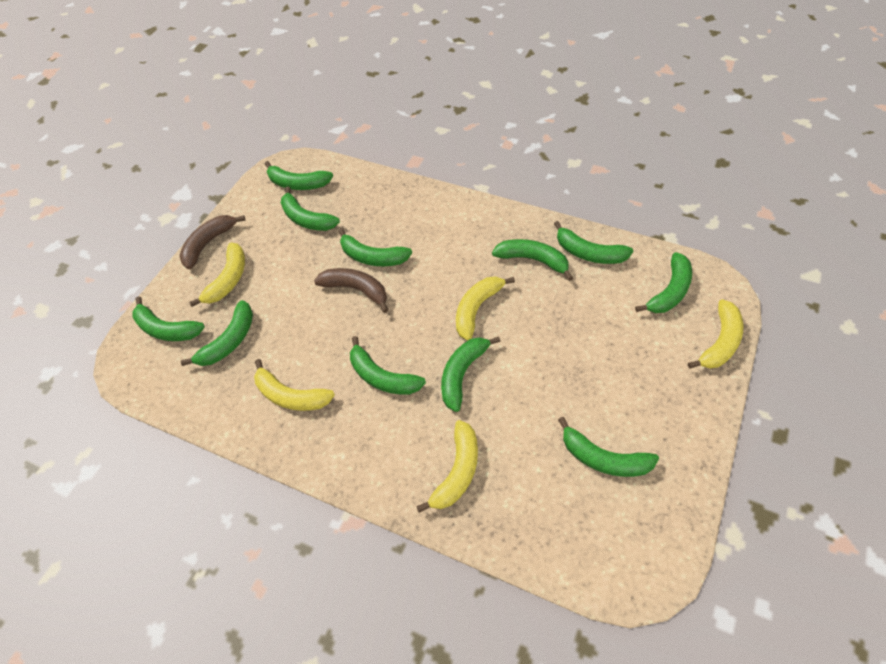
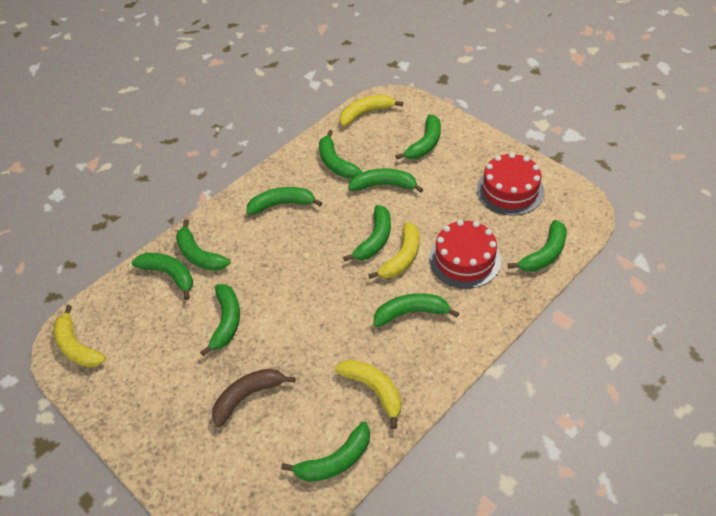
brown banana: [180,215,245,269] [314,268,388,313] = 2 -> [212,368,296,427] = 1
red cake: none = 0 -> [429,220,501,288] [477,153,544,216] = 2
yellow banana: [189,242,245,307] [254,359,335,411] [416,420,478,513] [456,276,515,340] [688,299,743,369] = 5 -> [53,305,106,368] [335,359,401,429] [339,95,403,126] [368,222,419,279] = 4

